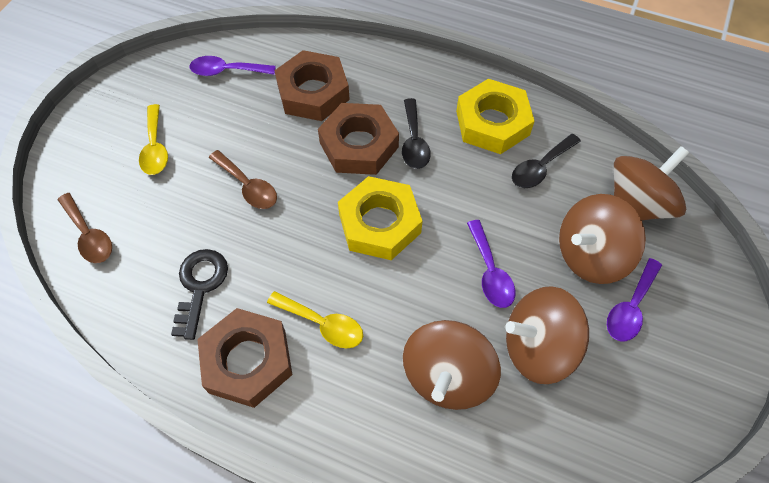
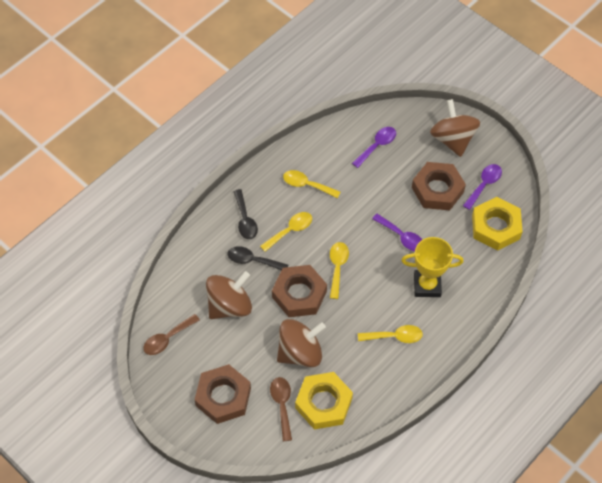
black key: [171,249,228,340] = 1 -> none = 0
brown spinning top: [403,320,501,410] [505,286,589,384] [559,194,646,284] [614,146,689,221] = 4 -> [206,271,252,319] [277,319,326,367] [430,99,480,157] = 3
yellow spoon: [139,104,168,175] [267,291,363,348] = 2 -> [260,212,312,252] [283,170,340,198] [330,242,349,299] [358,325,423,343] = 4
yellow trophy: none = 0 -> [401,237,463,297] = 1

